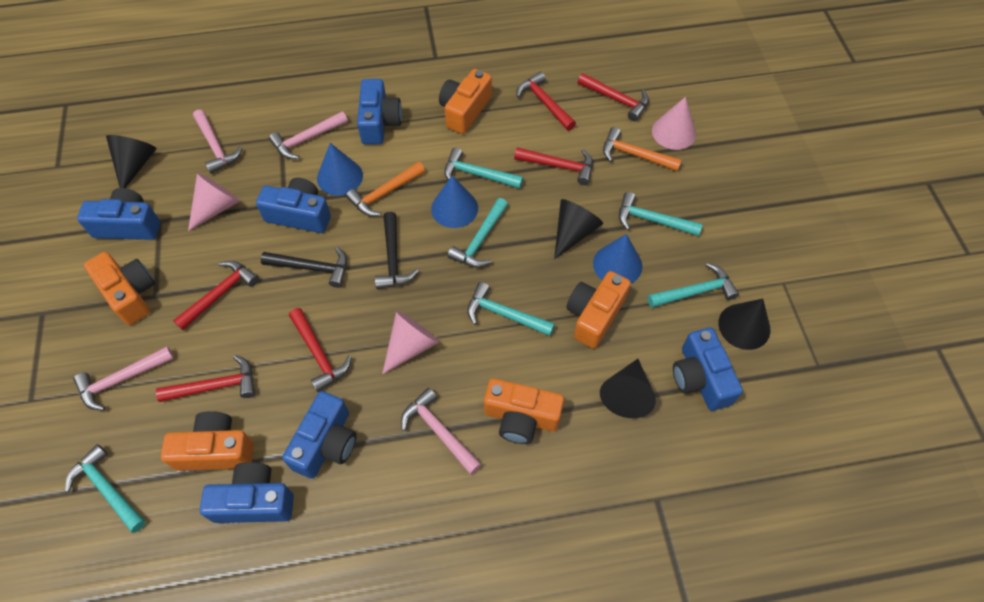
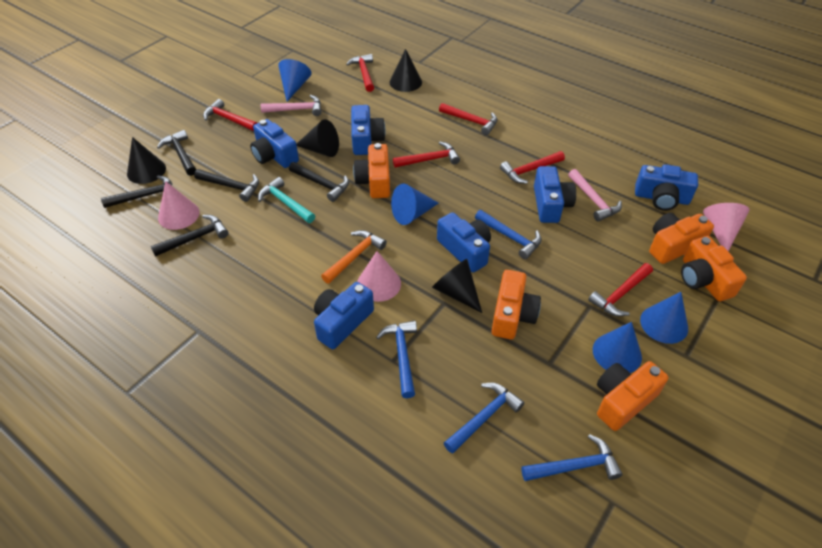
black hammer: [261,247,347,288] [375,212,418,289] = 2 -> [101,176,172,208] [151,215,229,257] [157,130,196,176] [194,169,259,202] [289,162,349,202] = 5
blue cone: [317,143,363,196] [431,175,478,228] [593,234,642,283] = 3 -> [278,59,311,101] [391,184,439,225] [593,322,642,373] [640,292,688,344] = 4
blue hammer: none = 0 -> [376,320,417,398] [444,383,525,454] [475,210,542,259] [521,434,623,481] = 4
orange hammer: [346,162,425,216] [603,127,682,171] = 2 -> [321,230,387,284] = 1
pink hammer: [73,346,174,411] [193,110,242,174] [269,111,348,159] [401,388,482,475] = 4 -> [261,95,321,116] [568,169,622,222] = 2
turquoise hammer: [65,444,146,533] [444,148,523,189] [447,198,508,267] [467,282,555,336] [619,192,703,236] [648,263,739,308] = 6 -> [258,177,315,223] = 1

